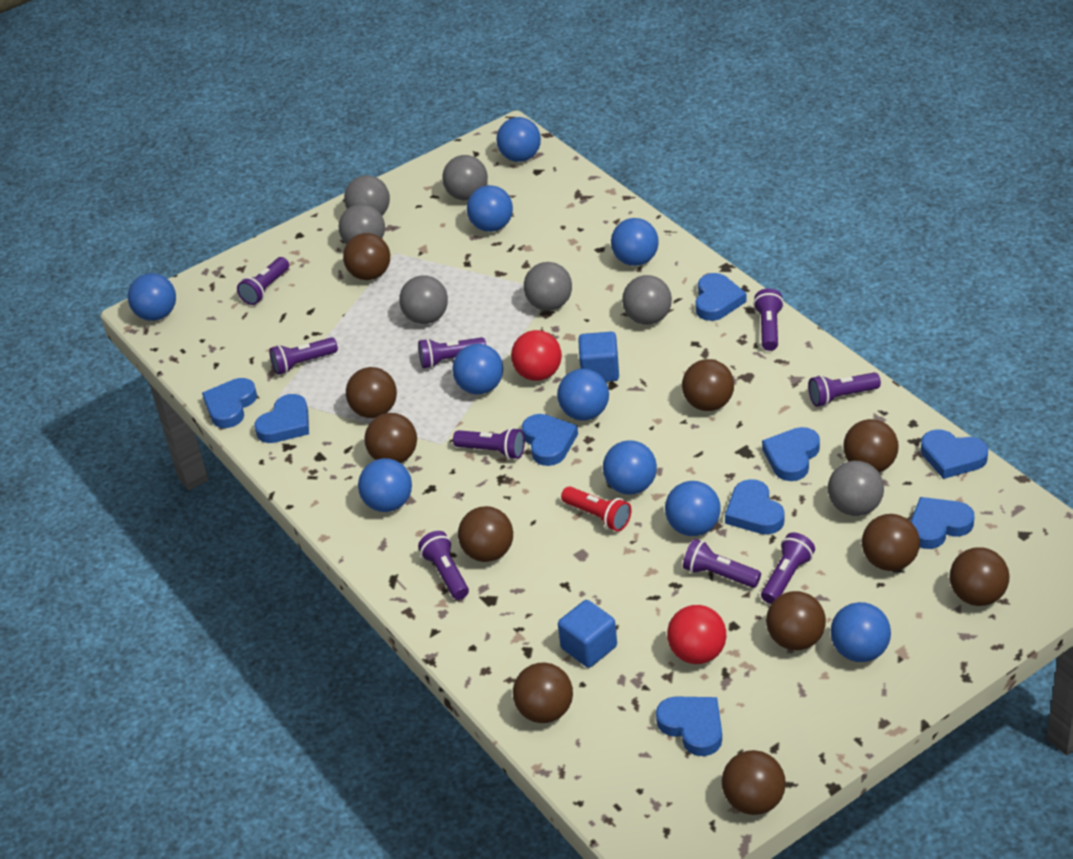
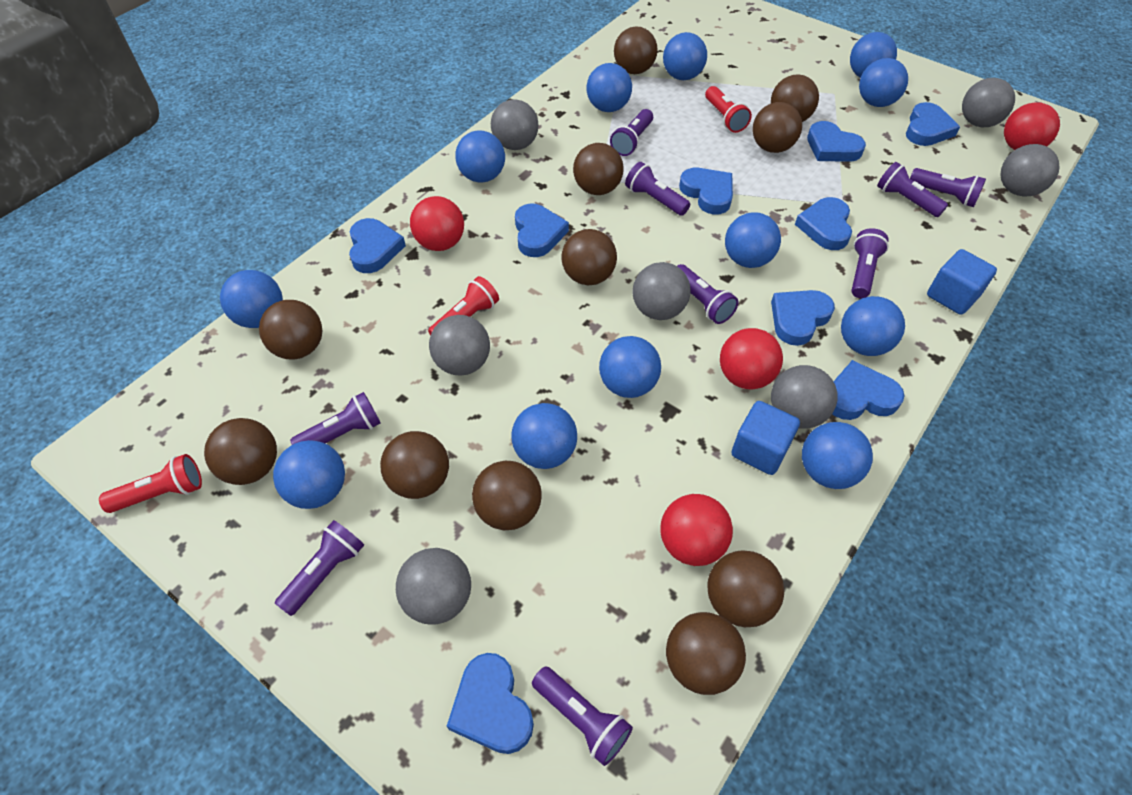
blue ball: [128,273,176,321] [358,458,412,512] [452,344,503,395] [467,185,513,232] [496,117,541,162] [557,369,609,420] [603,440,657,495] [611,218,659,266] [665,481,721,536] [831,602,891,662] = 10 -> [220,270,283,328] [273,440,345,509] [455,130,505,183] [511,403,577,469] [587,63,632,112] [599,336,661,398] [663,32,707,80] [725,212,781,268] [802,422,873,489] [841,296,905,356] [850,32,897,78] [859,58,908,107] = 12
red ball: [511,330,562,381] [667,605,726,664] = 2 -> [410,196,464,251] [660,494,733,566] [720,328,783,390] [1004,102,1060,150] = 4
red flashlight: [561,486,632,531] = 1 -> [99,454,202,513] [428,276,499,335] [705,86,752,133] = 3

